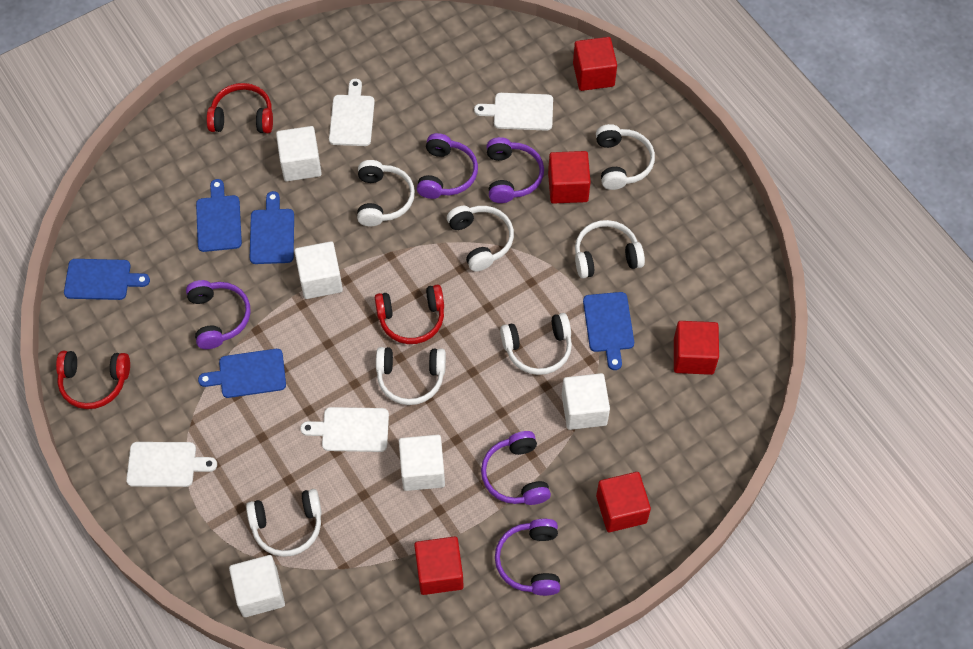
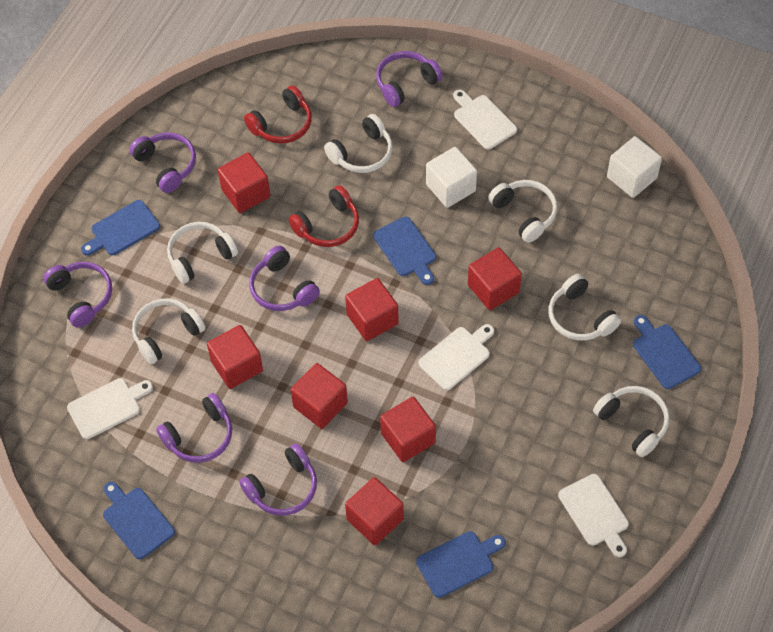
purple headphones: [186,280,251,349] [417,133,478,199] [481,431,551,505] [486,137,544,203] [495,519,560,596] = 5 -> [43,262,112,327] [129,133,196,193] [156,393,232,463] [239,443,317,516] [249,246,320,311] [376,51,443,107] = 6
red cube: [414,536,464,595] [548,151,591,204] [573,37,617,91] [596,472,651,532] [674,321,719,375] = 5 -> [207,325,263,389] [218,152,270,213] [291,363,348,429] [345,278,399,341] [345,477,404,546] [380,397,436,462] [468,247,522,310] = 7
red headphones: [56,351,130,409] [207,83,273,133] [375,284,444,344] = 3 -> [244,85,312,143] [289,185,359,247] = 2
white cube: [229,555,285,617] [276,126,322,181] [294,241,343,299] [399,435,445,491] [562,373,610,430] = 5 -> [426,147,477,208] [607,136,662,198] = 2
white headphones: [246,489,322,557] [357,160,415,226] [376,347,446,405] [447,206,514,272] [500,313,572,375] [575,220,645,278] [596,124,655,190] = 7 -> [132,299,206,364] [167,222,238,284] [324,114,393,173] [488,180,557,243] [549,274,621,341] [593,386,670,457] = 6

